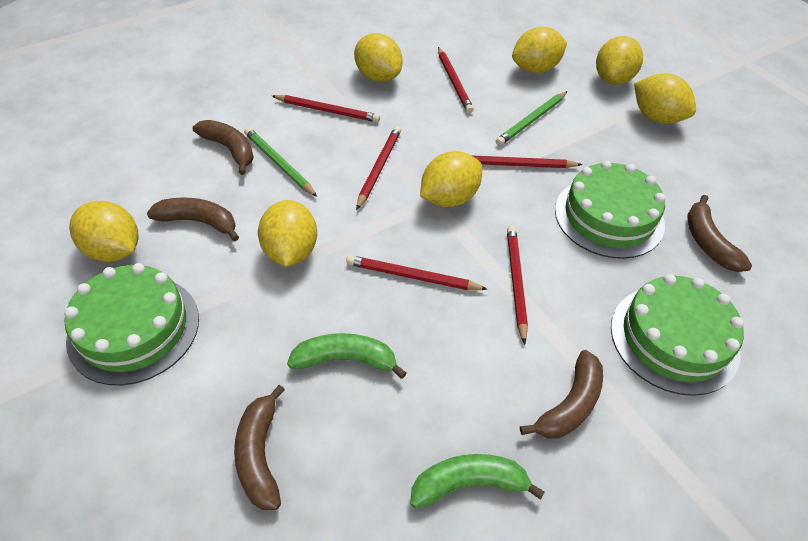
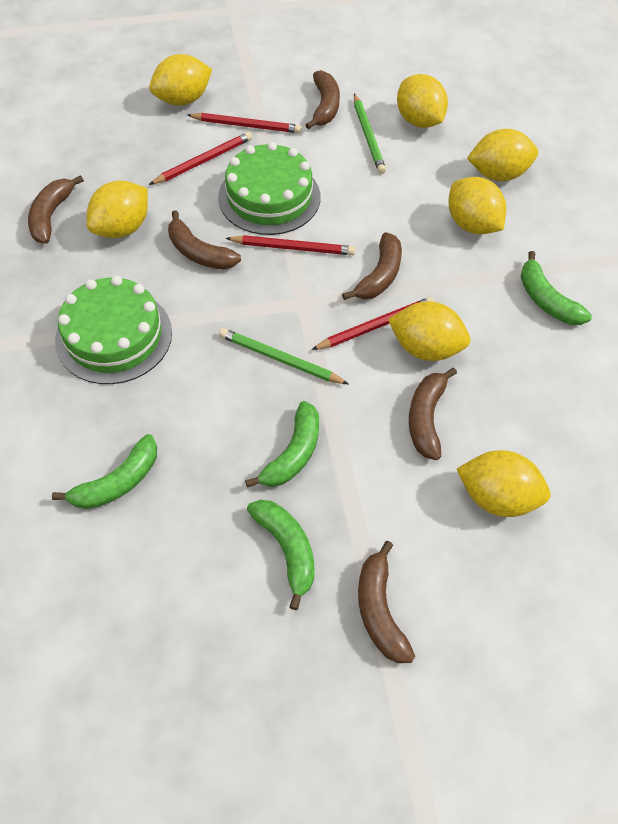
brown banana: [147,198,239,242] [193,120,254,175] [234,385,285,510] [520,350,603,438] [687,195,752,272] = 5 -> [28,175,84,244] [168,210,241,270] [306,70,340,129] [342,232,402,300] [358,541,415,663] [409,368,457,460] = 6
green banana: [287,333,407,379] [410,454,545,508] = 2 -> [52,434,157,509] [245,401,319,488] [247,500,314,610] [521,251,592,325] = 4
green cake: [64,263,199,385] [555,160,665,259] [611,274,744,396] = 3 -> [55,276,172,384] [218,142,320,235] = 2
red pencil: [272,95,380,122] [346,255,488,290] [356,126,401,210] [438,47,474,113] [471,155,583,168] [507,226,528,345] = 6 -> [149,132,252,185] [187,113,302,133] [226,235,356,255] [311,297,435,350] = 4

